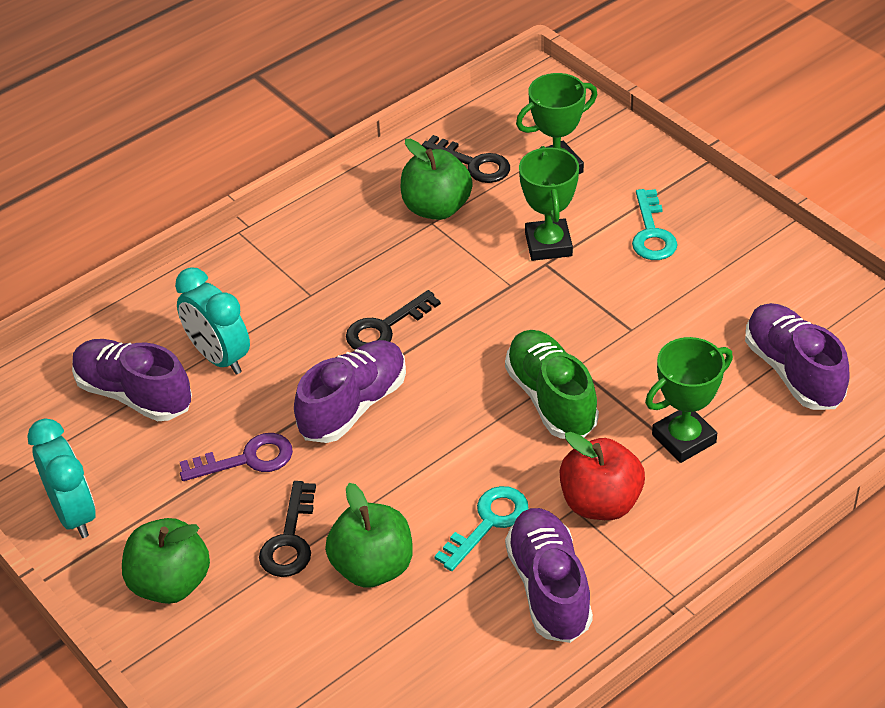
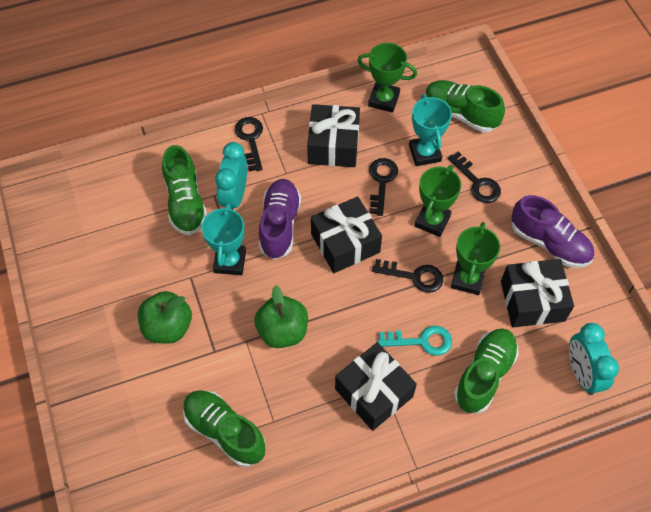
black gift: none = 0 -> [307,104,360,167] [311,196,382,273] [335,342,417,431] [501,259,574,327] = 4
black key: [259,481,316,577] [346,290,441,349] [422,135,510,183] = 3 -> [235,117,263,171] [369,158,398,216] [372,259,443,293] [448,151,501,203] = 4
green apple: [122,518,210,604] [325,483,413,588] [401,139,473,220] = 3 -> [138,291,192,344] [254,285,308,348] = 2
green shoe: [505,330,599,439] = 1 -> [162,145,207,235] [183,390,266,467] [425,80,505,132] [454,328,519,413] = 4
purple key: [180,433,293,481] = 1 -> none = 0
purple shoe: [72,339,192,421] [294,340,406,443] [505,508,593,643] [745,303,850,410] = 4 -> [259,179,301,260] [512,195,594,268] = 2
red apple: [559,432,645,520] = 1 -> none = 0
turquoise key: [434,486,529,571] [632,189,678,260] = 2 -> [378,326,452,356] = 1
turquoise trophy: none = 0 -> [202,203,246,275] [409,95,452,166] = 2

